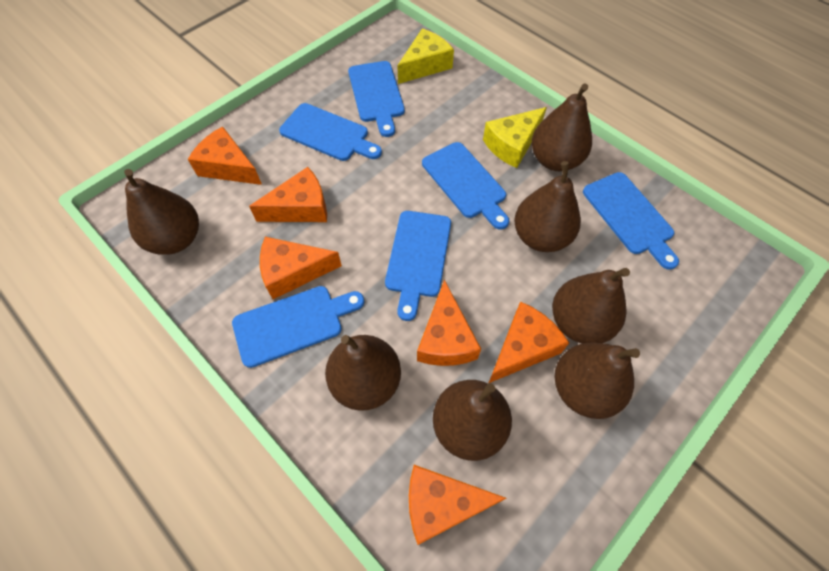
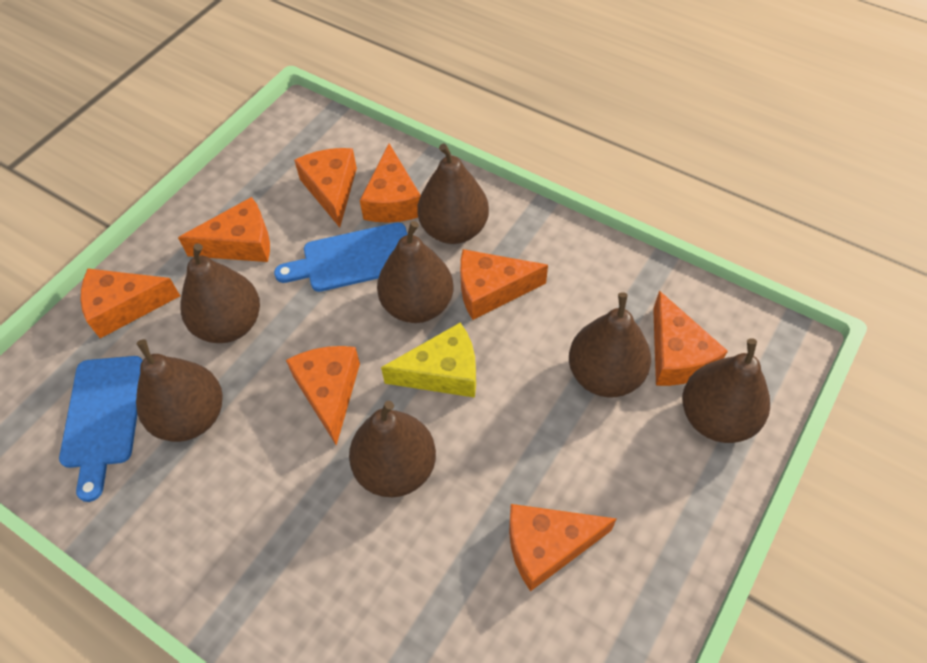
blue cutting board: [232,286,364,368] [279,103,382,161] [348,61,405,137] [385,211,451,321] [422,142,509,229] [583,172,679,270] = 6 -> [59,356,143,502] [274,222,408,292] = 2
orange cheese: [188,126,262,185] [249,167,327,222] [260,237,342,299] [409,465,506,545] [417,280,481,366] [489,301,569,383] = 6 -> [81,269,180,338] [178,197,270,262] [286,346,360,446] [294,148,357,228] [360,143,421,223] [460,249,548,320] [509,504,617,592] [653,291,728,386] = 8
yellow cheese: [397,29,454,84] [483,107,547,168] = 2 -> [381,322,476,398] = 1

